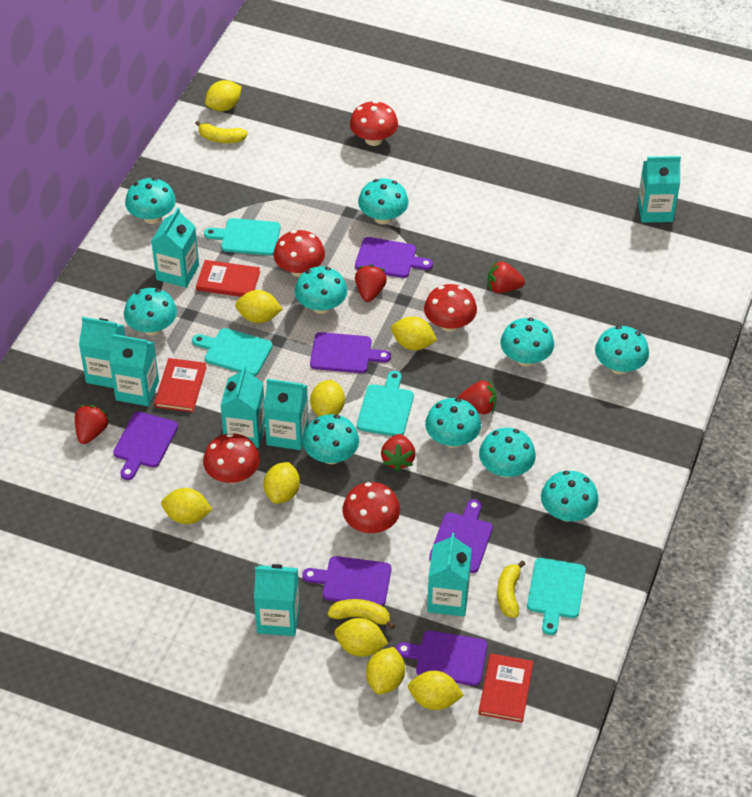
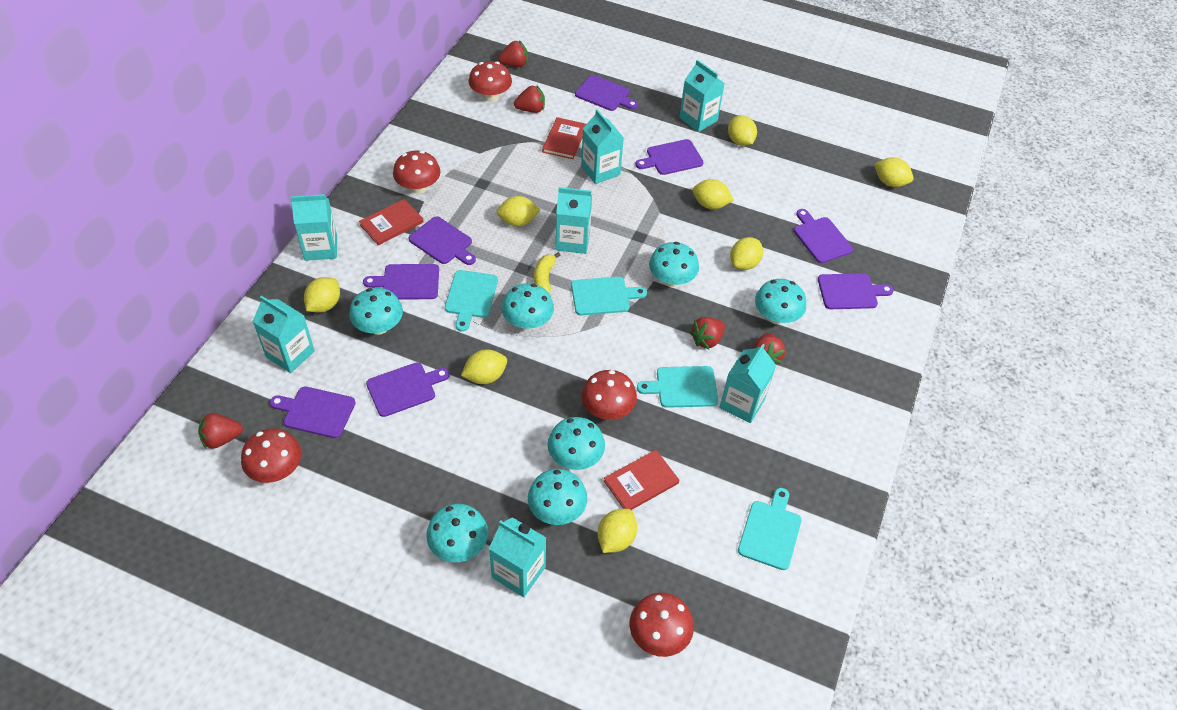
purple cutting board: [113,412,178,480] [302,556,391,606] [310,332,391,373] [355,237,433,278] [396,630,487,686] [429,499,493,573] = 6 -> [270,386,356,438] [363,264,439,300] [366,363,450,417] [409,216,476,265] [575,75,638,111] [635,139,704,175] [794,209,853,263] [818,273,893,309] = 8
turquoise carton: [79,317,125,388] [109,334,159,406] [151,207,199,288] [220,366,265,448] [254,564,300,636] [264,379,309,450] [427,533,472,617] [638,156,681,223] = 8 -> [252,296,315,373] [290,194,337,261] [489,517,546,597] [556,187,592,254] [581,109,624,184] [679,60,725,132] [719,344,776,423] = 7
turquoise mushroom: [124,288,177,336] [125,178,176,224] [295,266,347,314] [303,414,359,464] [358,178,409,224] [425,398,481,448] [479,428,536,478] [500,318,554,366] [541,471,599,522] [595,326,649,374] = 10 -> [349,288,403,335] [426,504,488,562] [502,283,554,330] [528,469,587,525] [547,417,605,470] [649,242,699,287] [755,279,806,324] = 7
yellow banana: [195,121,248,143] [328,599,395,629] [497,560,525,618] = 3 -> [534,252,560,295] = 1
yellow lemon: [161,488,213,524] [205,80,242,111] [235,290,283,323] [264,462,300,504] [310,380,345,417] [334,618,388,657] [366,647,405,694] [391,316,437,350] [408,671,464,710] = 9 -> [304,277,340,313] [461,350,507,384] [496,196,540,226] [598,509,637,553] [692,179,734,209] [728,115,757,146] [730,237,763,270] [874,157,913,187] = 8

